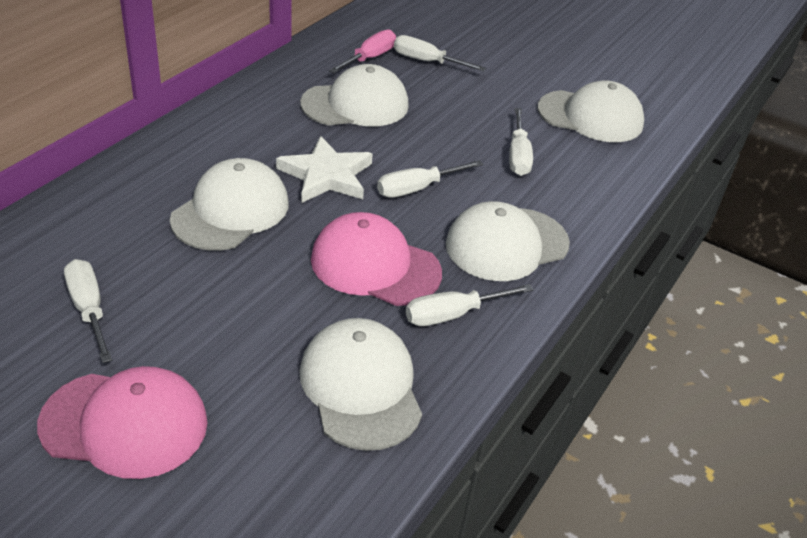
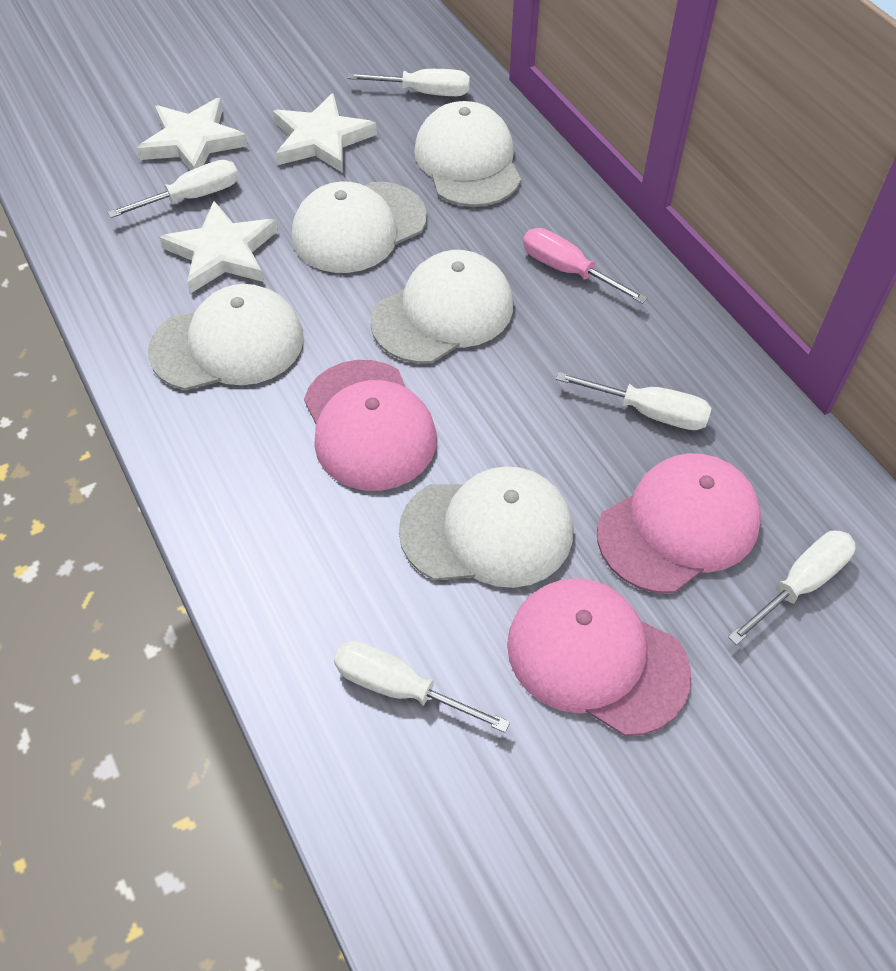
pink cap: [37,366,208,479] [311,212,442,306] = 2 -> [304,360,437,491] [507,578,691,736] [597,453,761,593] = 3
white star: [276,136,373,203] = 1 -> [137,98,248,171] [159,201,278,293] [273,93,377,173] = 3

